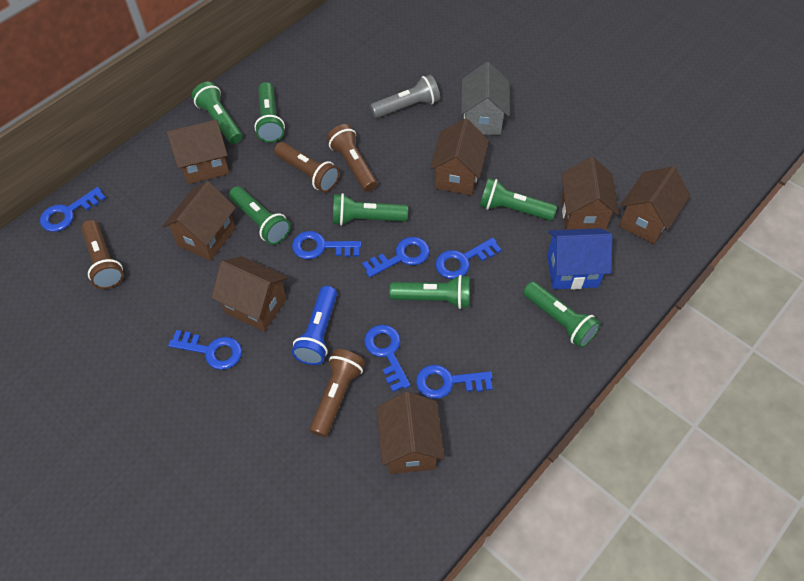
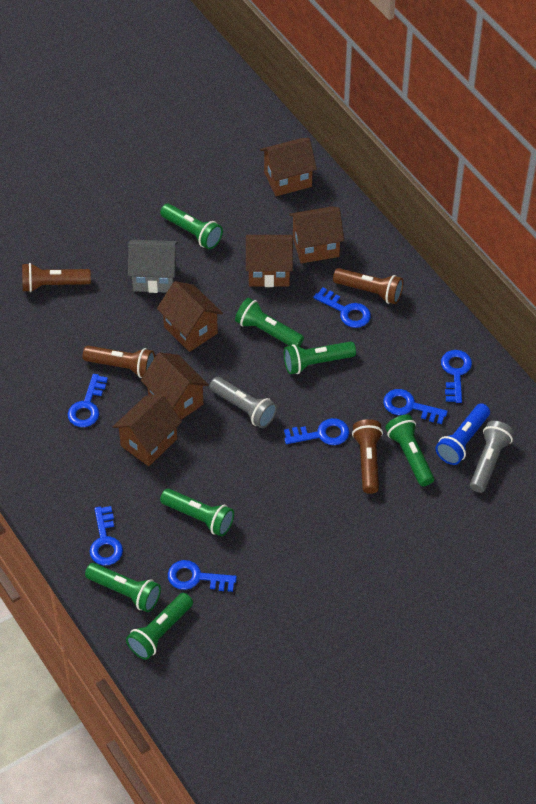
blue house: [547,228,613,290] = 1 -> none = 0
brown house: [163,181,236,261] [167,119,230,184] [211,256,288,332] [377,392,445,474] [430,119,489,196] [561,157,619,231] [619,166,690,245] = 7 -> [113,394,182,466] [141,352,209,420] [157,281,223,352] [246,235,293,287] [260,138,317,196] [289,206,344,263] = 6
grey flashlight: [370,75,440,118] = 1 -> [210,377,277,428] [470,421,514,493] = 2

